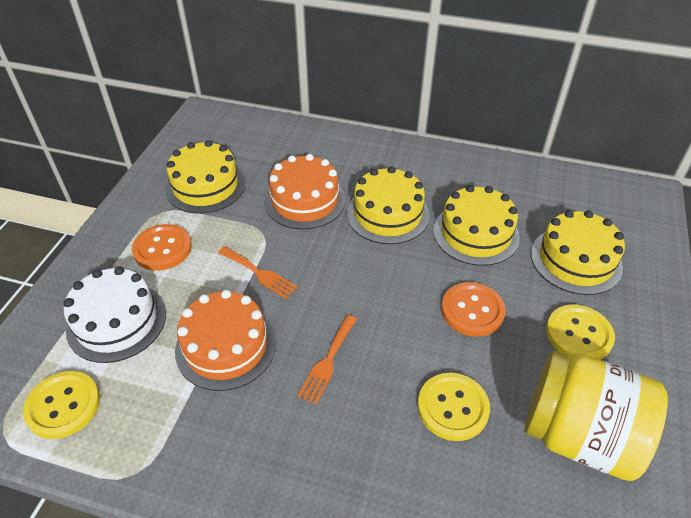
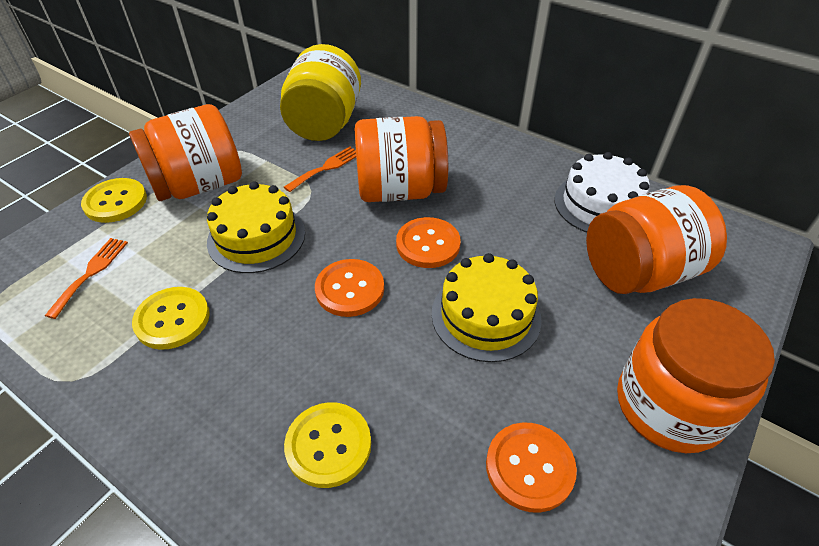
orange button: [132,224,192,271] [441,282,506,337] = 2 -> [315,259,384,317] [396,217,461,268] [486,422,577,513] = 3
orange cake: [175,290,276,391] [264,154,345,229] = 2 -> none = 0
orange jar: none = 0 -> [129,104,242,201] [355,116,448,202] [586,185,727,294] [617,298,775,453] = 4
yellow cake: [165,140,245,214] [347,166,429,244] [433,185,520,266] [531,210,625,295] = 4 -> [207,181,305,273] [431,253,542,362] = 2

